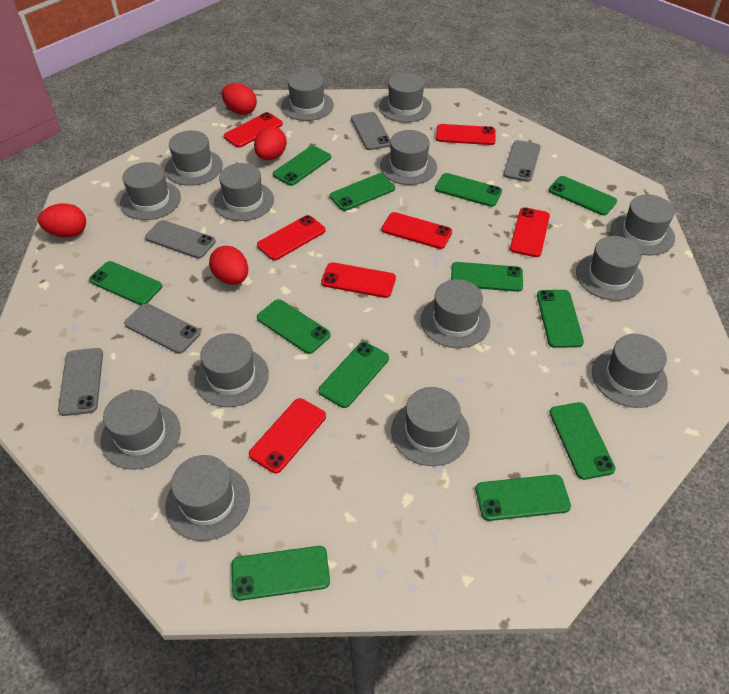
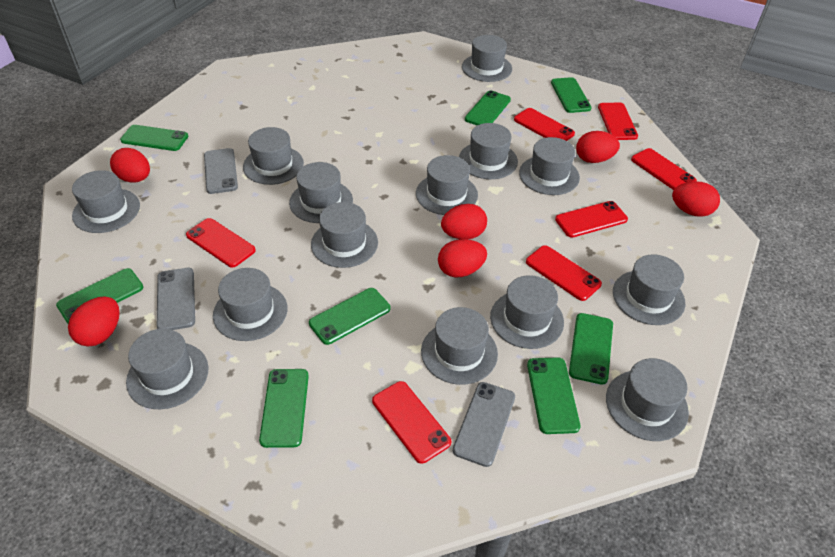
green phone: [89,261,162,305] [232,546,330,601] [257,299,331,354] [273,146,331,186] [318,342,389,408] [330,173,395,211] [435,173,502,207] [451,262,523,292] [476,475,571,521] [537,290,584,348] [549,176,617,216] [549,402,616,480] = 12 -> [56,268,143,324] [120,125,188,151] [259,369,309,448] [309,288,391,345] [465,90,511,125] [527,357,581,434] [551,77,592,113] [569,313,613,385] = 8
grey phone: [58,348,103,416] [124,303,201,354] [145,220,216,259] [351,112,390,150] [503,140,541,182] = 5 -> [157,268,195,330] [204,148,238,194] [453,382,515,467] = 3
red egg: [38,204,86,237] [209,246,248,285] [222,83,257,115] [254,126,287,160] = 4 -> [68,297,120,347] [110,148,150,183] [438,239,487,277] [441,204,487,239] [576,131,620,163] [672,181,720,217] = 6

